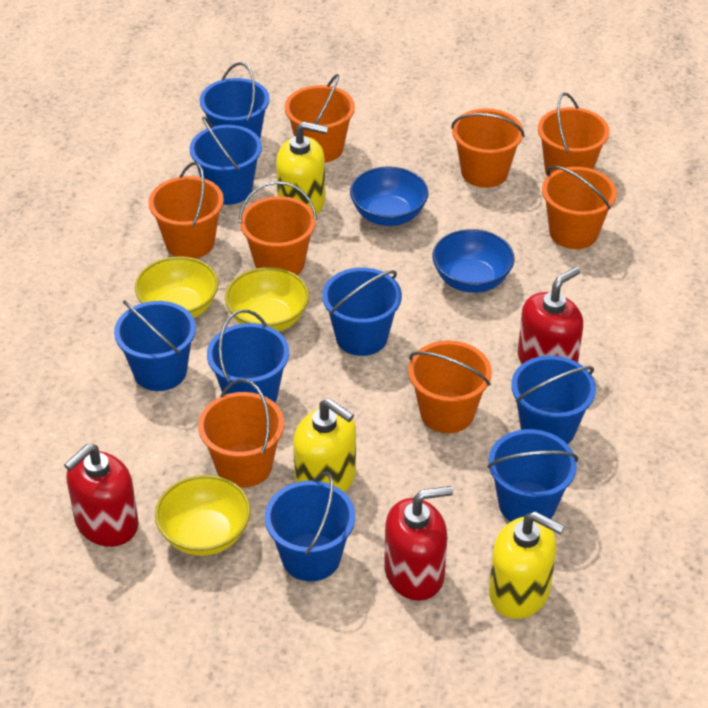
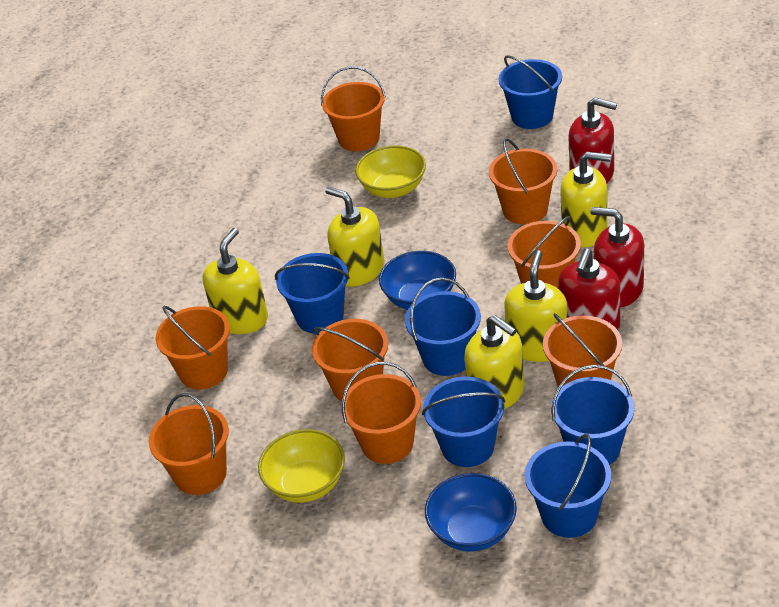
blue bucket: [114,300,196,391] [190,116,262,205] [200,62,270,138] [207,310,289,403] [265,472,355,581] [322,268,402,356] [487,429,578,522] [511,356,596,444] = 8 -> [275,253,350,334] [405,277,481,376] [422,376,505,467] [499,55,562,129] [525,434,611,538] [551,365,634,465] = 6
yellow bowl: [135,256,219,318] [155,475,251,556] [225,267,309,332] = 3 -> [258,429,345,503] [355,146,426,198] = 2
yellow soap dispenser: [276,121,328,215] [293,398,356,492] [489,511,564,619] = 3 -> [203,228,268,334] [325,187,384,287] [464,315,524,409] [504,250,568,362] [560,152,611,247] = 5

